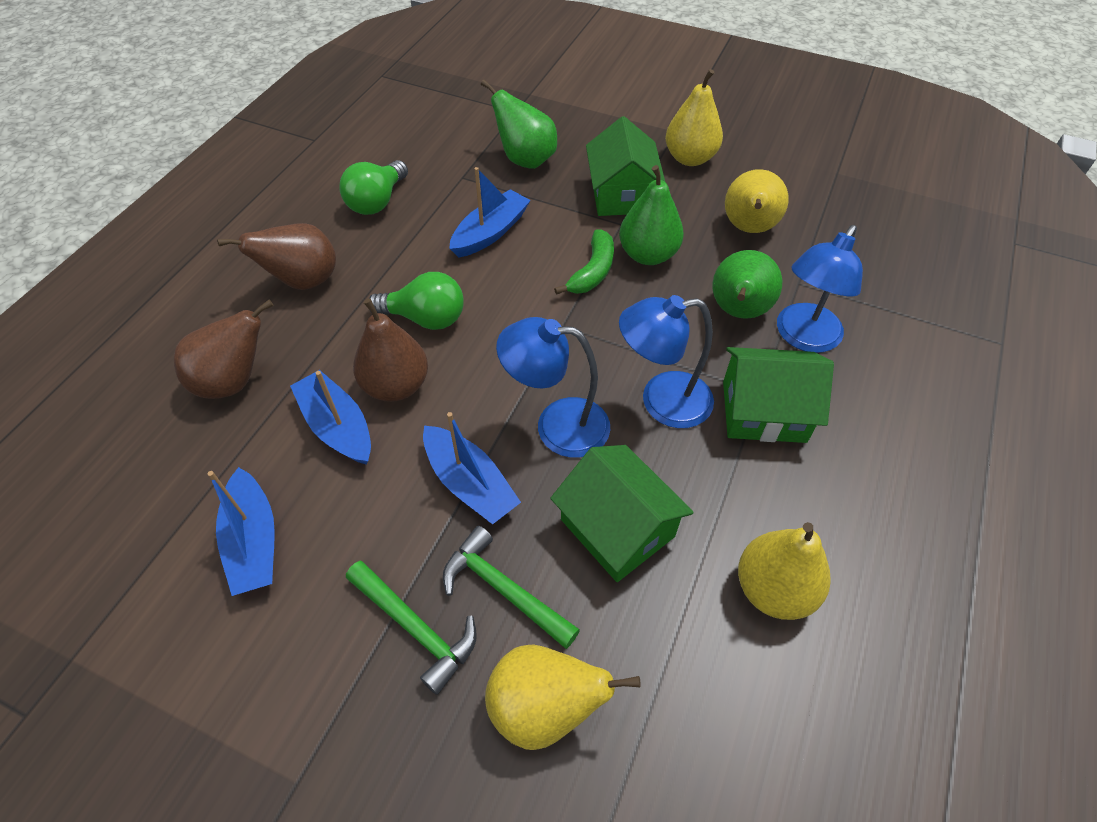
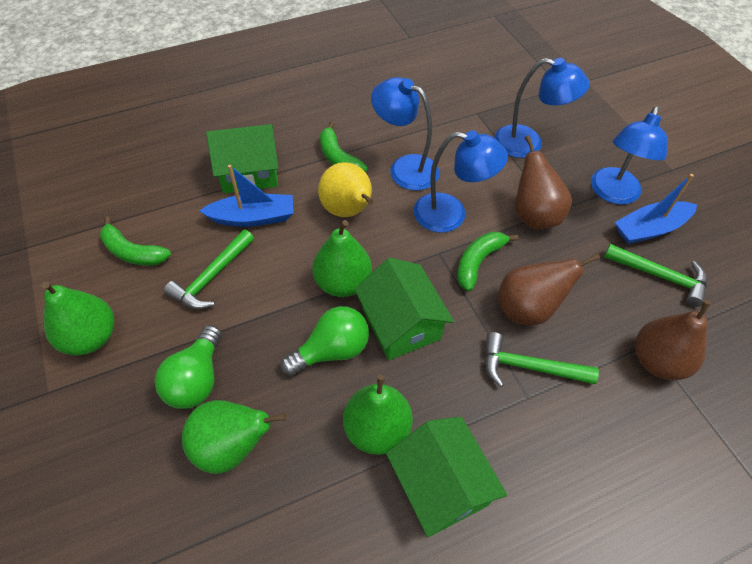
blue boat: [208,467,275,596] [290,370,371,464] [423,412,521,524] [449,167,531,257] = 4 -> [200,165,293,227] [615,174,697,244] = 2
blue lamp: [496,317,610,458] [619,295,714,428] [777,225,863,353] = 3 -> [371,77,440,191] [414,130,508,233] [495,58,590,158] [591,106,668,205] = 4
green banana: [554,229,614,295] = 1 -> [100,216,171,266] [320,121,367,172] [457,232,518,291] = 3
green hammer: [346,561,477,695] [443,526,580,649] = 2 -> [164,230,254,309] [485,332,599,387] [604,244,707,307] = 3
green pear: [481,80,557,169] [619,165,684,265] [713,250,782,319] = 3 -> [42,282,114,355] [182,400,286,474] [313,220,372,297] [343,375,413,455] = 4
yellow pear: [485,645,641,750] [665,69,723,166] [725,169,789,233] [738,522,831,620] = 4 -> [318,162,374,217] = 1

